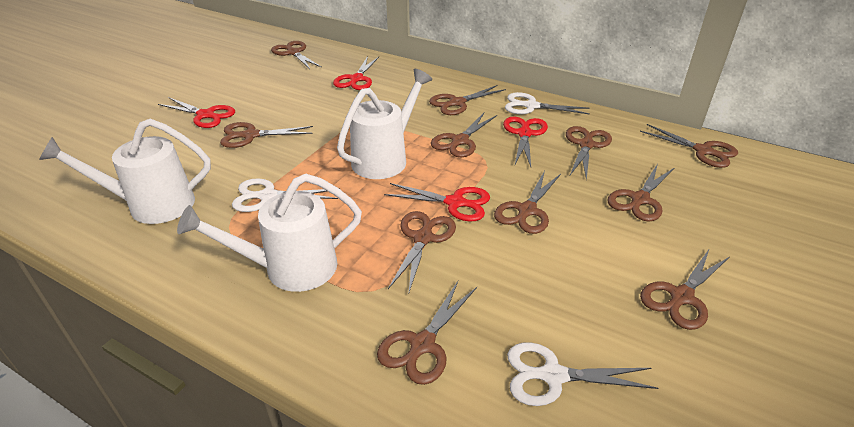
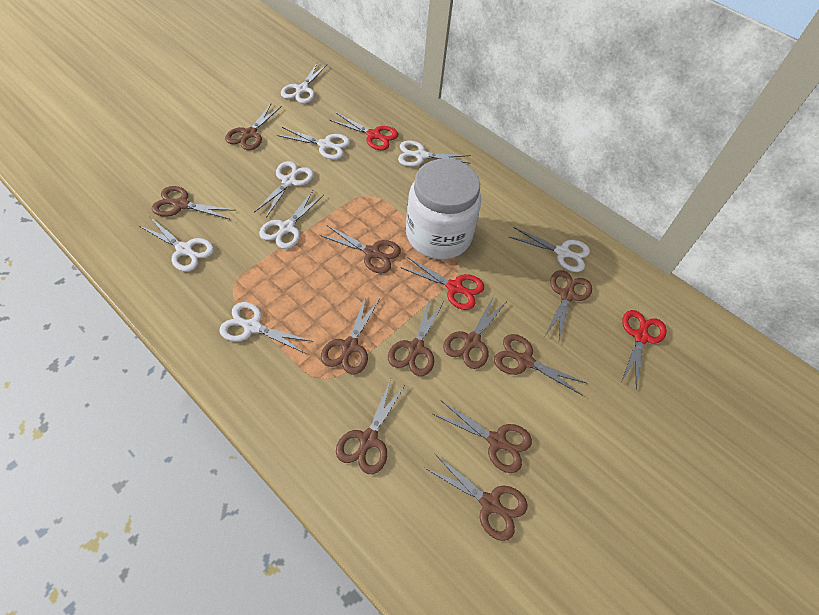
red scissors: [158,97,235,128] [333,56,379,90] [384,183,490,222] [503,116,548,167] = 4 -> [330,113,398,150] [400,257,484,310] [622,310,667,390] = 3
white jar: none = 0 -> [406,159,481,259] = 1
white scissors: [232,179,340,212] [505,92,590,114] [507,342,658,406] = 3 -> [139,217,214,272] [219,302,313,354] [254,161,314,218] [259,191,324,249] [277,127,350,160] [281,63,327,104] [398,140,471,167] [509,227,590,272] = 8
white watering can: [39,119,211,224] [177,174,362,292] [337,69,432,179] = 3 -> none = 0

